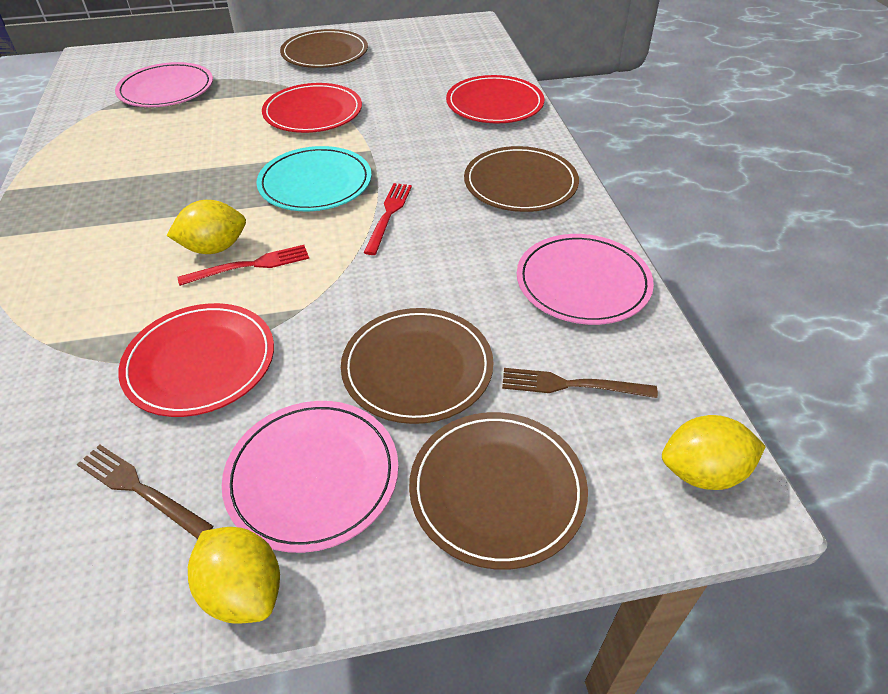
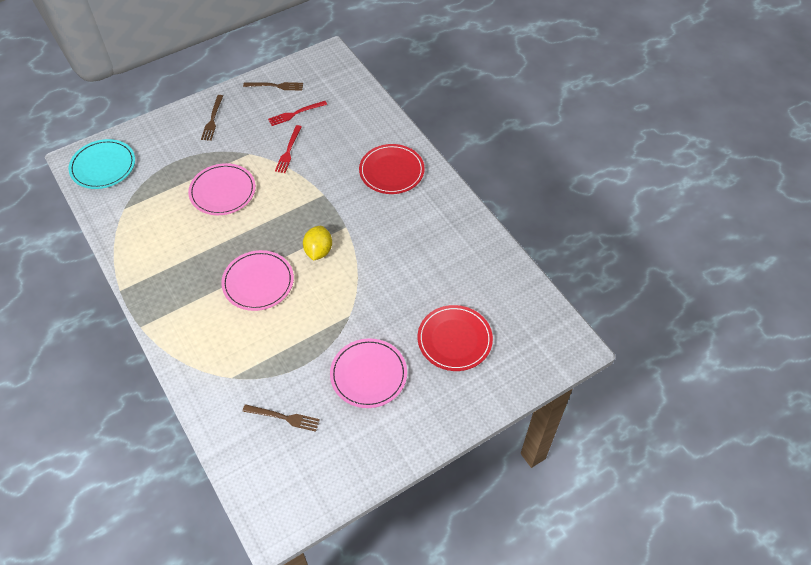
brown fork: [77,444,214,539] [502,368,658,398] = 2 -> [201,95,223,141] [242,404,320,432] [243,82,303,91] = 3
brown plate: [280,29,368,68] [341,308,494,424] [409,412,588,570] [464,146,579,212] = 4 -> none = 0
red plate: [118,303,274,417] [262,83,362,133] [446,75,544,123] = 3 -> [359,144,425,194] [418,305,493,371] = 2
yellow lemon: [166,200,246,254] [188,527,280,623] [662,415,766,490] = 3 -> [303,226,332,261] = 1

